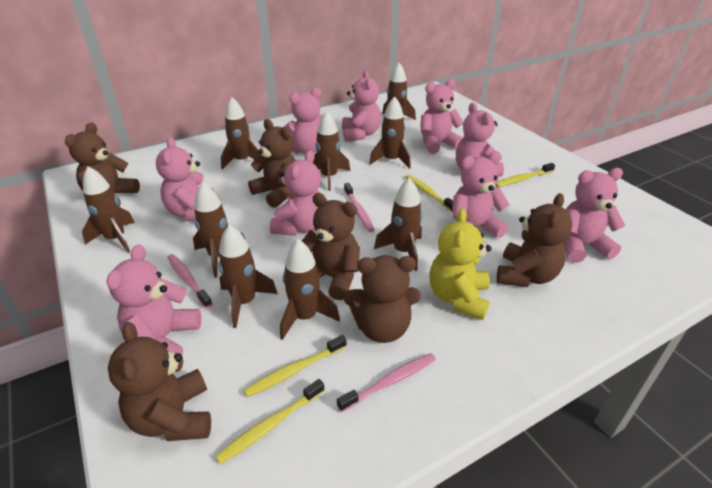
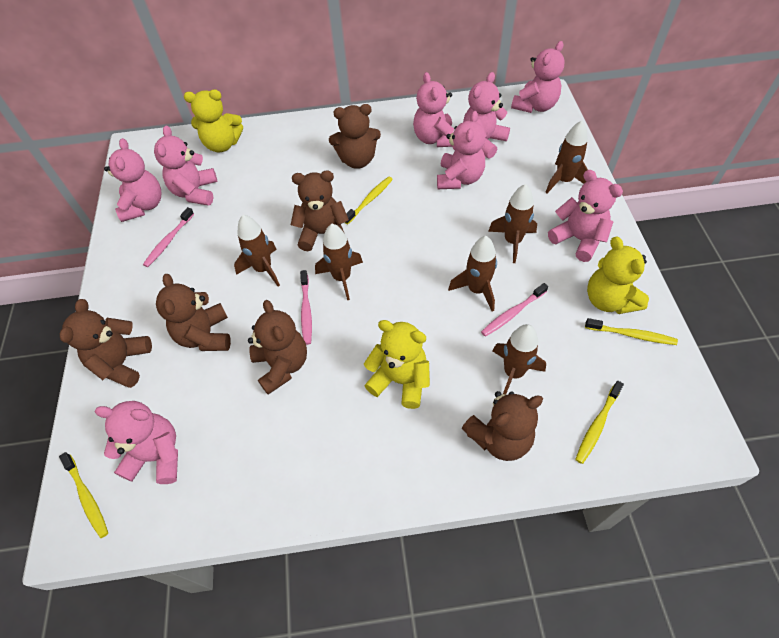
brown rocket: [82,166,135,253] [193,182,245,278] [218,225,278,328] [221,97,260,170] [280,239,340,340] [313,111,350,191] [369,96,411,169] [374,178,422,271] [382,63,416,120] = 9 -> [234,215,280,286] [315,224,363,300] [448,236,497,311] [488,184,537,263] [493,324,546,394] [545,121,588,193] = 6
pink teddy bear: [107,244,201,355] [156,137,215,221] [270,150,321,236] [284,88,323,154] [342,71,381,142] [421,79,464,154] [452,151,510,238] [456,103,504,177] [563,168,625,263] = 9 -> [95,401,178,484] [104,138,161,222] [154,125,217,206] [413,72,454,147] [437,111,486,189] [463,72,510,159] [511,41,565,113] [548,170,623,262] = 8
yellow teddy bear: [429,209,491,320] = 1 -> [184,89,243,152] [364,320,430,409] [587,236,649,314] = 3

